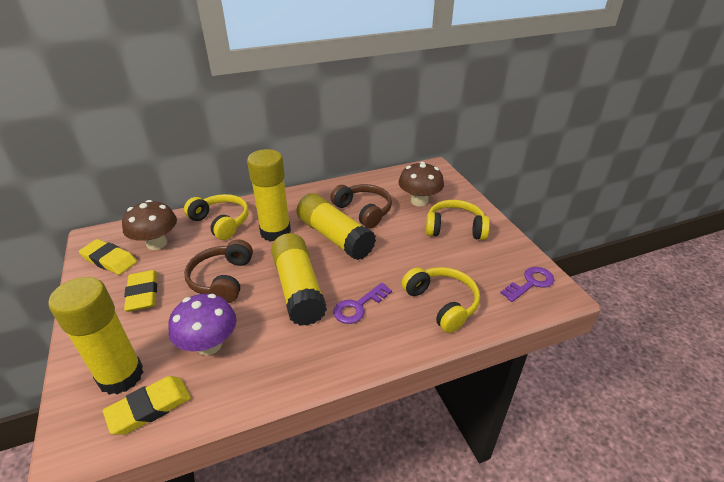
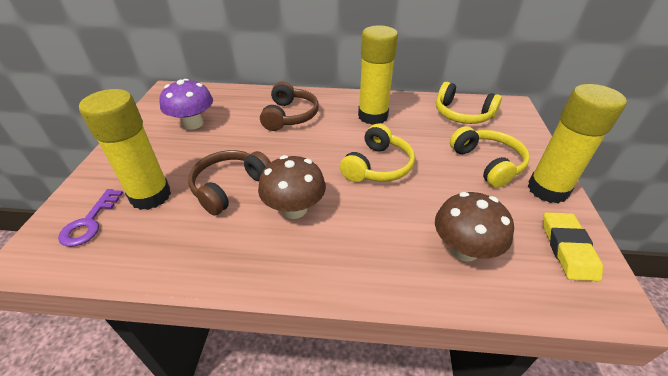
purple key: [333,283,392,324] [500,267,554,302] = 2 -> [58,189,123,247] = 1
yellow eraser: [79,239,137,275] [103,376,191,435] [124,270,157,312] = 3 -> [543,212,603,281] = 1
yellow glue stick: [48,277,144,395] [247,149,291,242] [271,233,327,326] [296,193,376,260] = 4 -> [79,89,171,210] [358,25,398,125] [528,84,627,203] = 3

